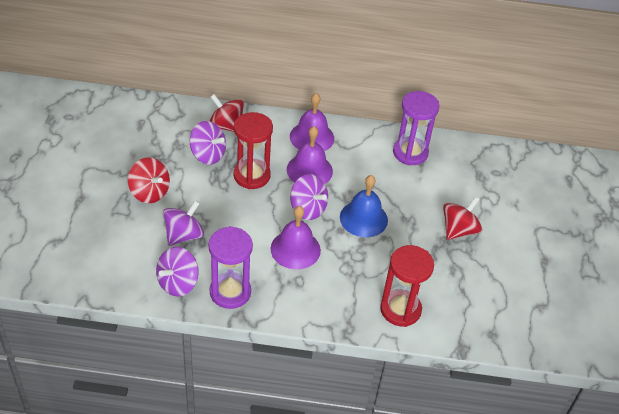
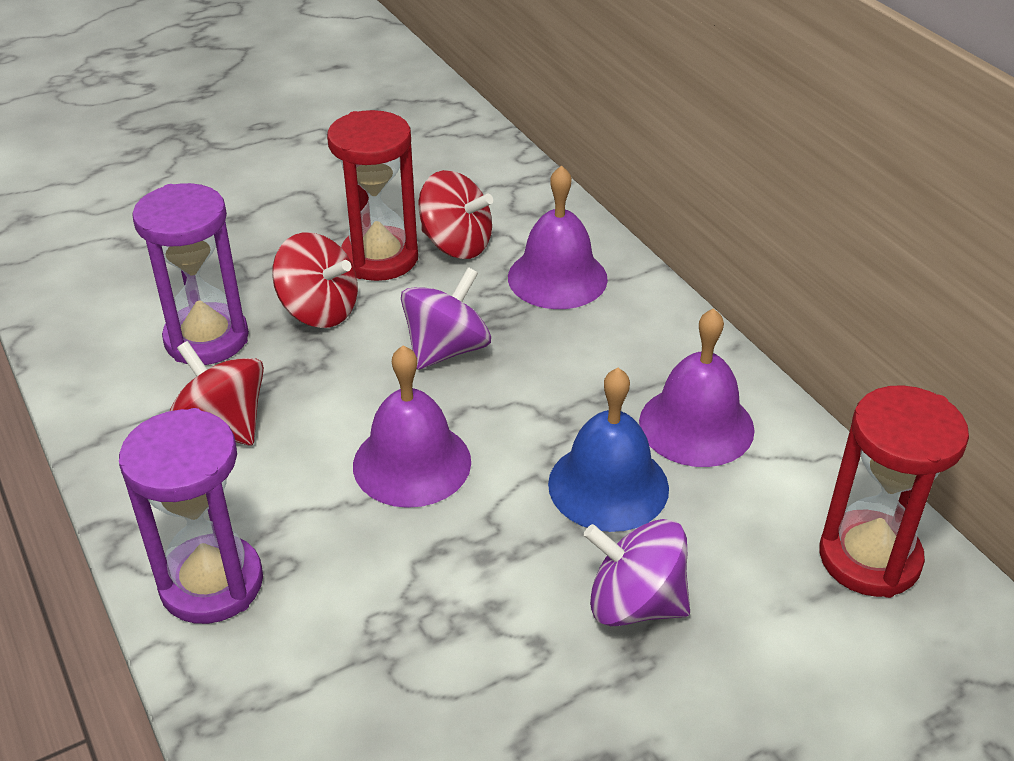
purple spinning top: [156,247,198,296] [163,200,204,246] [190,121,226,165] [290,174,328,220] = 4 -> [401,267,491,370] [584,519,690,626] = 2

